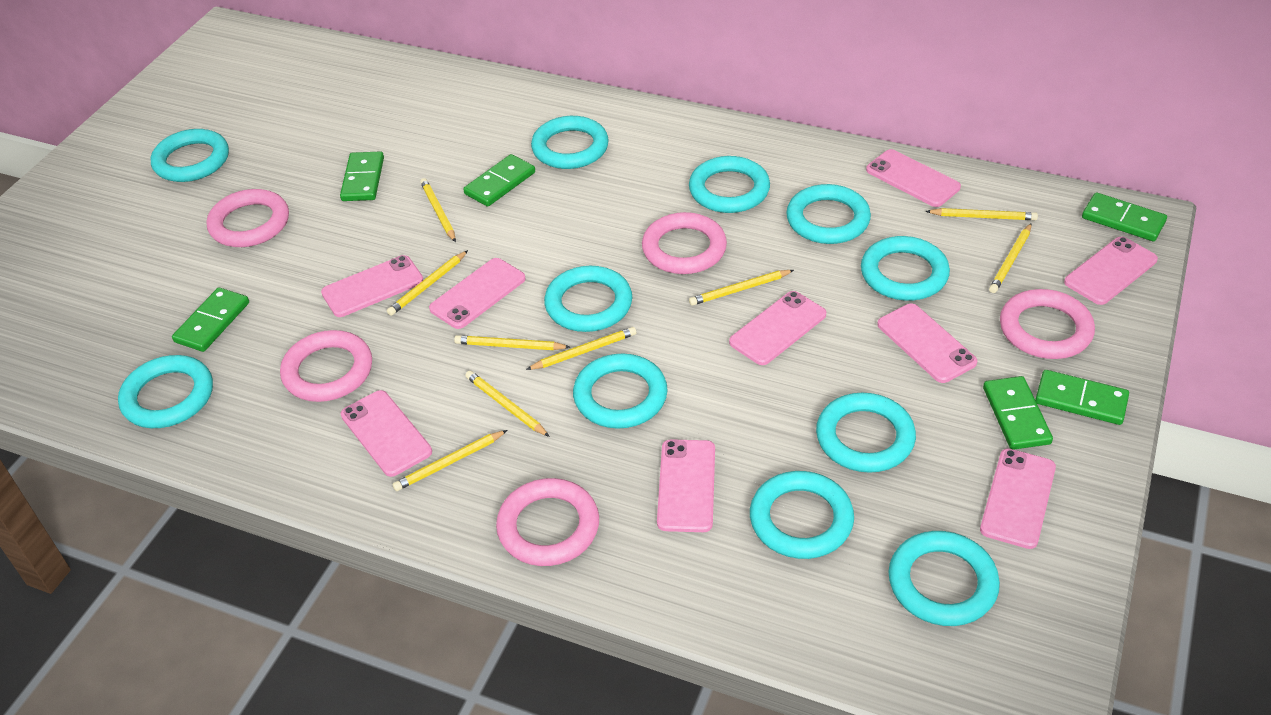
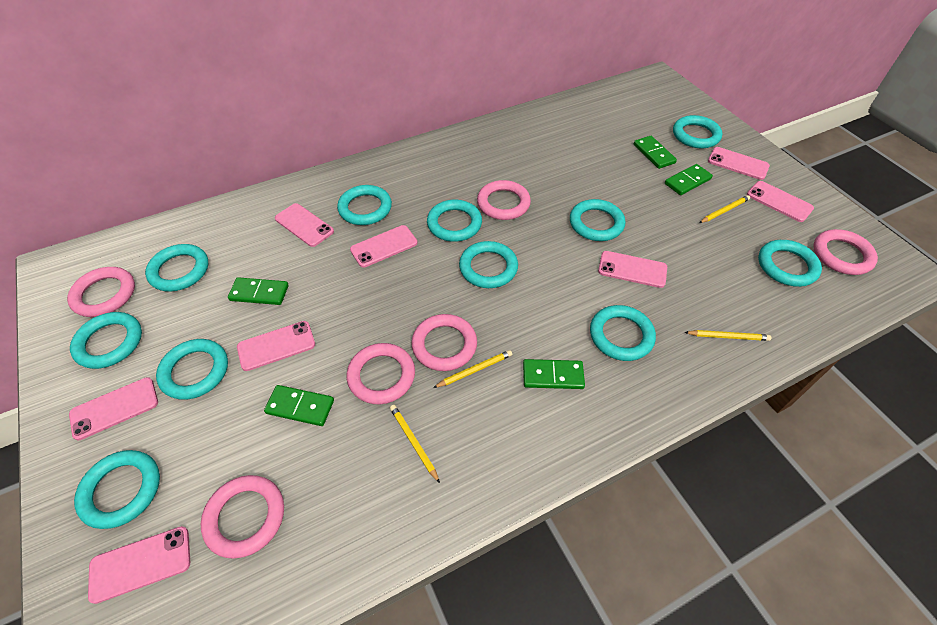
green domino: [172,288,249,352] [340,151,384,201] [463,154,535,207] [983,376,1053,450] [1035,370,1129,425] [1082,192,1167,241] = 6 -> [228,277,288,305] [264,385,334,426] [523,359,585,389] [634,136,677,169] [665,164,713,195] = 5
pink phone: [321,255,423,317] [341,390,432,477] [429,258,526,329] [657,439,715,532] [729,291,826,365] [866,149,961,207] [877,304,977,383] [980,449,1056,549] [1064,237,1158,305] = 9 -> [69,377,158,440] [88,526,190,604] [237,321,315,371] [275,203,334,247] [350,225,418,268] [598,251,667,288] [708,147,770,180] [747,181,814,222] = 8
pink ring: [207,189,289,247] [280,330,372,402] [496,478,599,566] [642,212,727,274] [1000,289,1095,359] = 5 -> [67,267,135,317] [201,475,284,559] [346,343,415,404] [411,314,477,371] [477,180,531,220] [813,229,878,275] = 6
yellow pencil: [387,250,468,316] [392,430,507,491] [420,178,456,242] [454,335,570,350] [465,371,550,437] [526,327,636,370] [689,270,794,306] [925,208,1038,220] [989,224,1031,293] = 9 -> [390,405,440,483] [433,350,512,388] [684,330,772,341] [699,195,750,223] = 4

